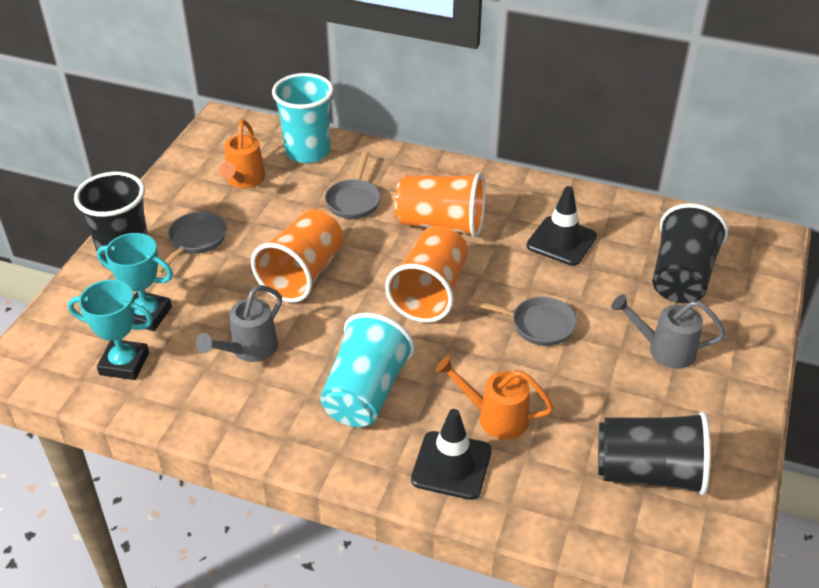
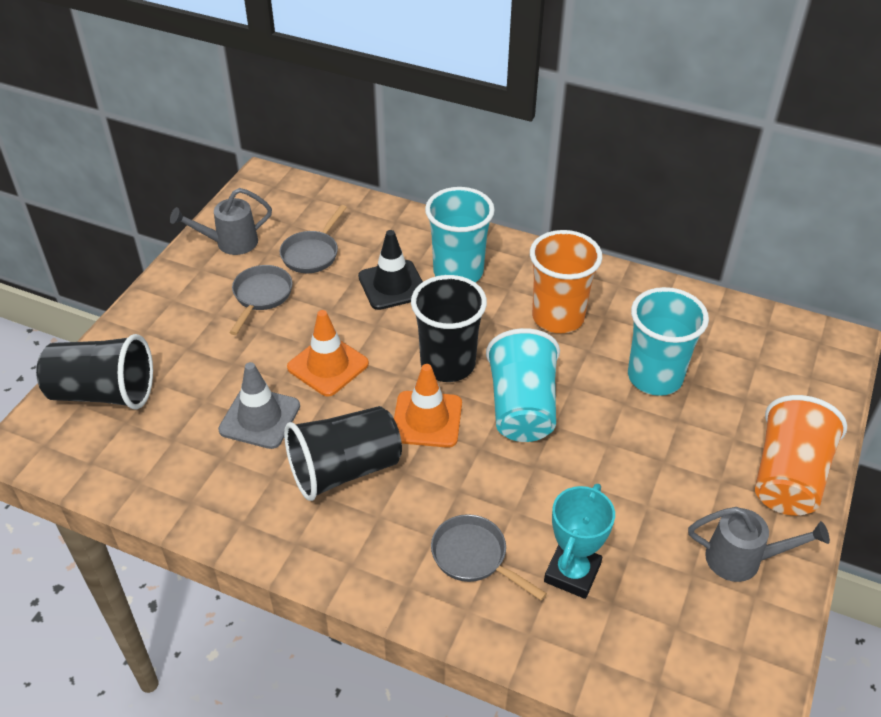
black traffic cone: [411,409,492,500] [526,186,597,266] = 2 -> [358,230,423,310] = 1
grey traffic cone: none = 0 -> [218,362,300,449] = 1
orange cup: [251,209,344,303] [385,226,468,323] [395,172,485,238] = 3 -> [530,230,602,333] [755,395,847,516] = 2
orange traffic cone: none = 0 -> [287,310,369,397] [394,364,462,448] = 2
orange watering can: [219,120,265,188] [435,356,554,439] = 2 -> none = 0
turquoise cup: [272,73,334,163] [320,313,415,427] = 2 -> [425,187,495,282] [486,328,560,442] [628,287,709,396] = 3
turquoise trophy: [68,280,153,380] [97,233,173,331] = 2 -> [544,484,615,599] = 1

